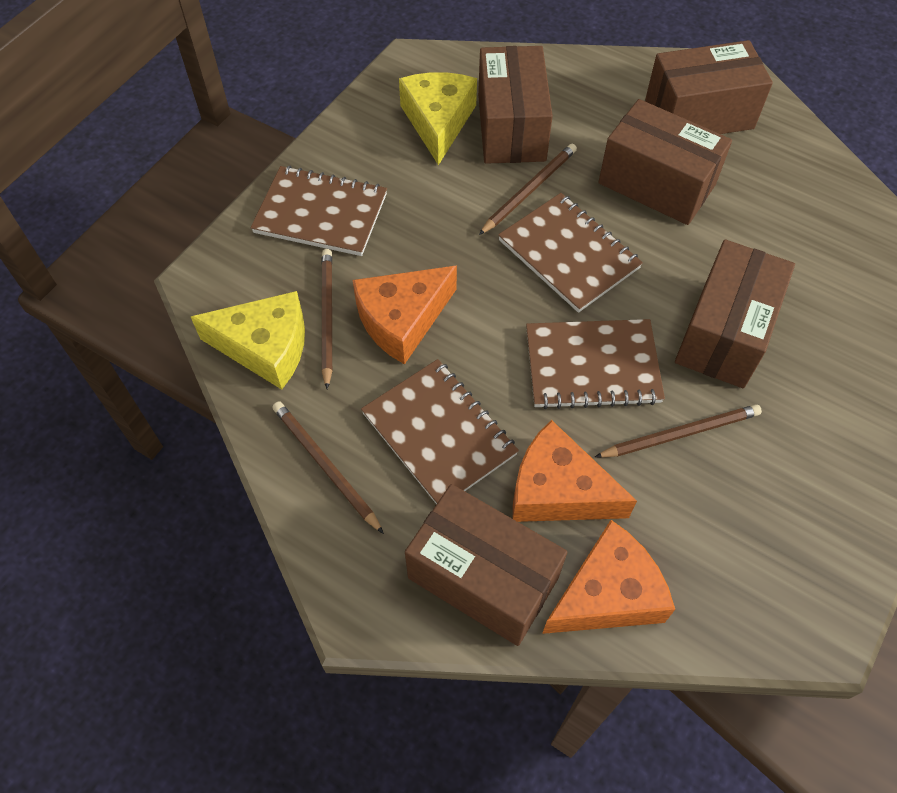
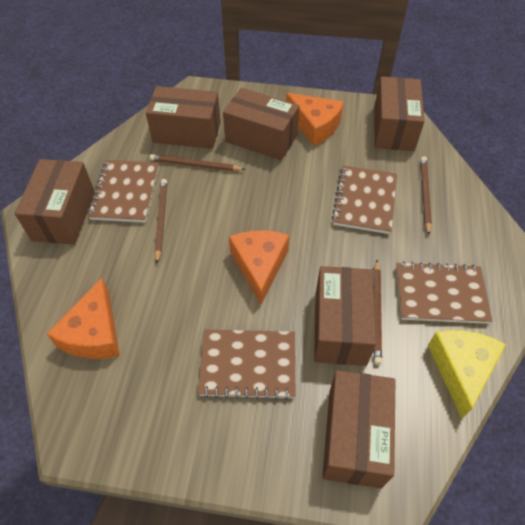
brown box: [405,484,567,646] [478,46,553,164] [598,99,732,225] [645,40,773,134] [675,239,795,388] = 5 -> [14,159,95,245] [146,86,220,149] [223,88,299,160] [314,266,376,366] [322,370,395,488] [374,77,425,151] = 6
yellow cheese: [191,291,305,390] [399,72,477,165] = 2 -> [428,330,506,418] = 1

